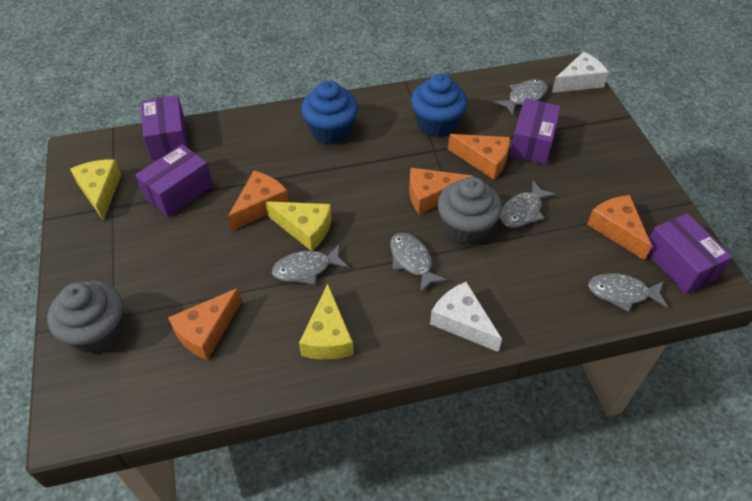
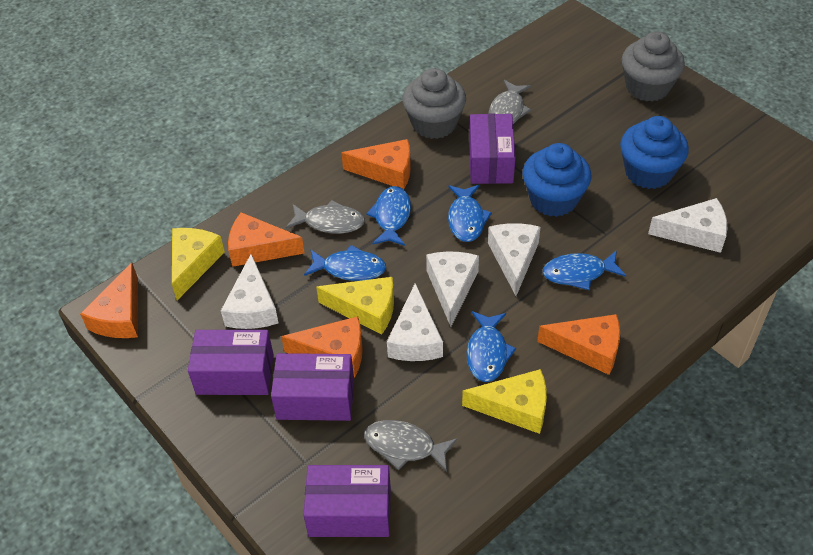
blue fish: none = 0 -> [304,245,386,281] [366,186,411,246] [448,185,492,242] [467,311,516,382] [543,250,626,290] = 5
grey fish: [272,244,348,285] [390,233,447,292] [494,79,548,115] [500,181,556,228] [588,273,668,312] = 5 -> [286,200,365,233] [364,420,457,472] [489,80,531,124] = 3
white cheese: [430,282,502,352] [552,52,609,93] = 2 -> [221,254,278,329] [387,283,443,361] [426,252,479,327] [488,223,541,296] [648,198,727,253] = 5

